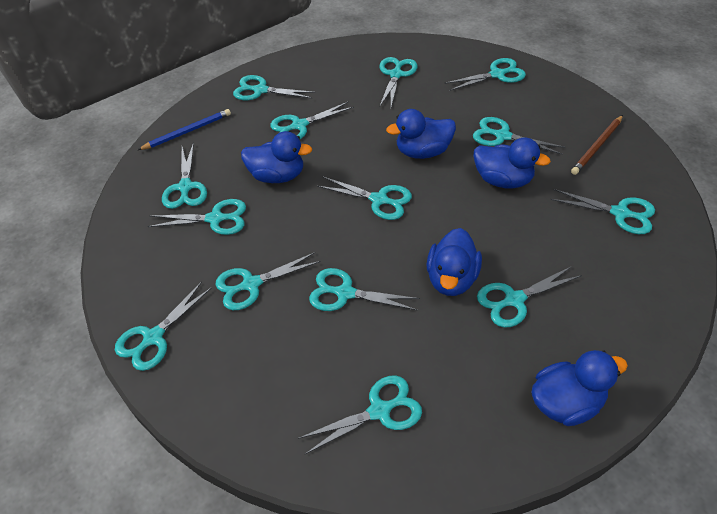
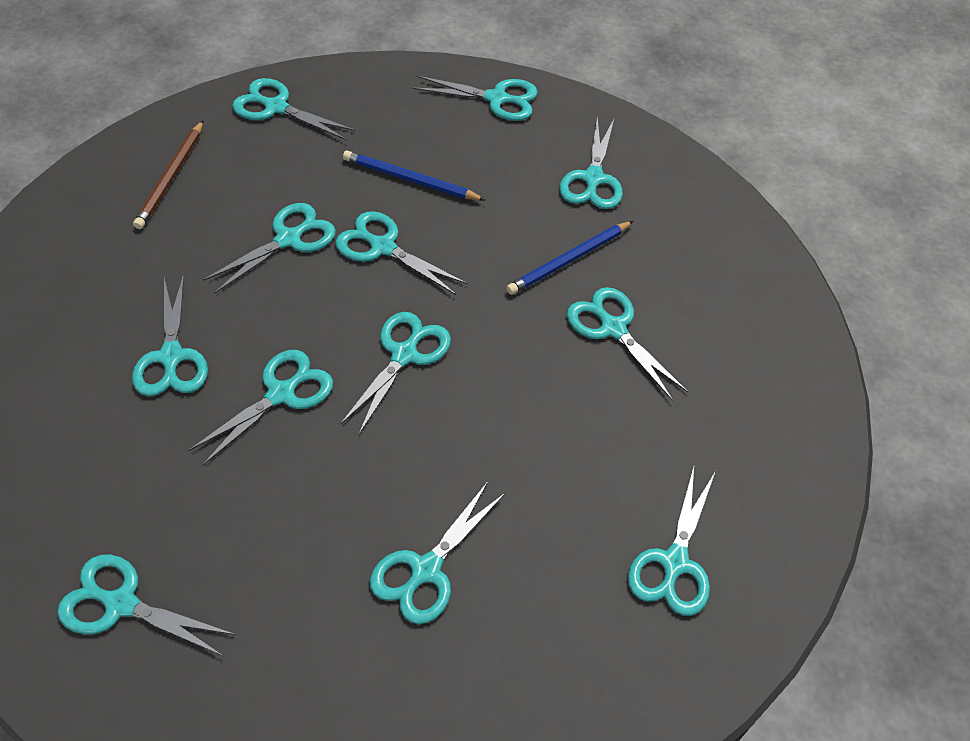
blue duck: [241,131,312,183] [386,109,456,159] [426,228,482,296] [474,137,551,189] [532,350,628,426] = 5 -> none = 0
blue pencil: [138,109,231,150] = 1 -> [343,151,485,201] [506,221,633,295] = 2
turquoise scissors: [115,282,212,371] [148,199,246,235] [162,142,207,209] [215,252,321,310] [233,75,316,100] [270,101,354,140] [298,375,422,454] [309,268,420,311] [317,176,412,220] [379,57,418,107] [444,58,526,91] [473,117,566,155] [477,266,582,328] [550,189,655,234] = 14 -> [57,554,236,656] [132,274,208,396] [188,350,333,466] [203,203,336,293] [232,78,355,140] [335,211,467,295] [340,312,451,434] [370,482,506,624] [412,75,538,121] [559,116,623,209] [567,287,688,401] [628,466,715,616] = 12

